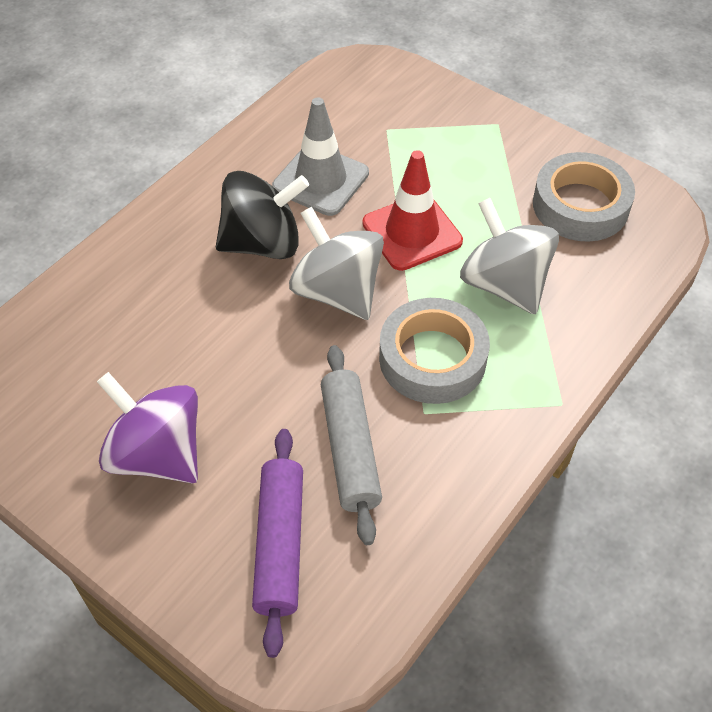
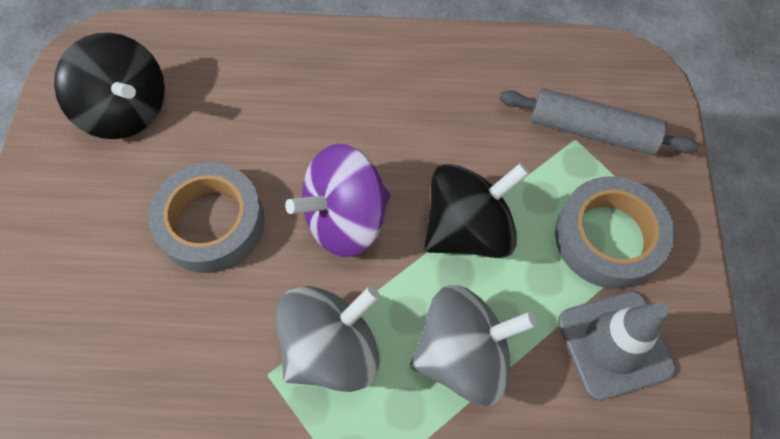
black spinning top: [216,171,309,259] = 1 -> [54,33,165,139] [424,163,530,258] = 2
purple rolling pin: [252,429,303,658] = 1 -> none = 0
red traffic cone: [363,150,463,271] = 1 -> none = 0

